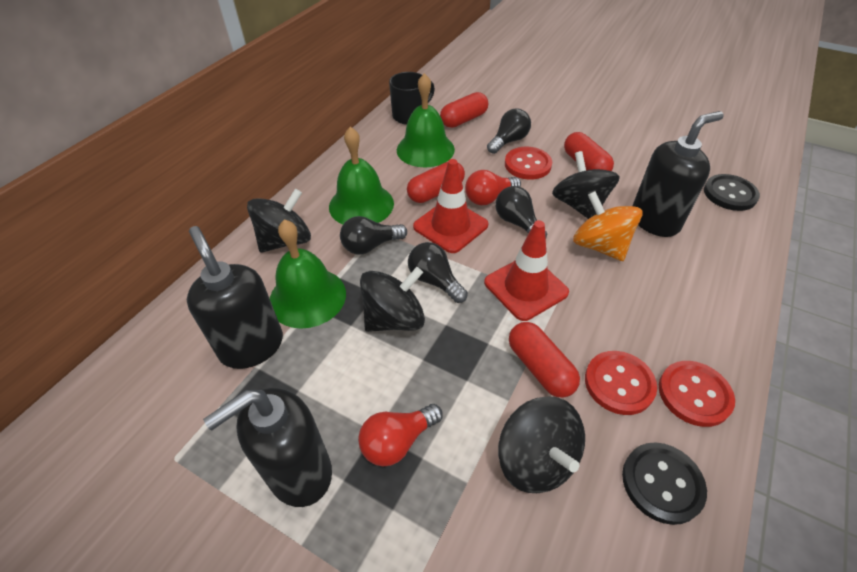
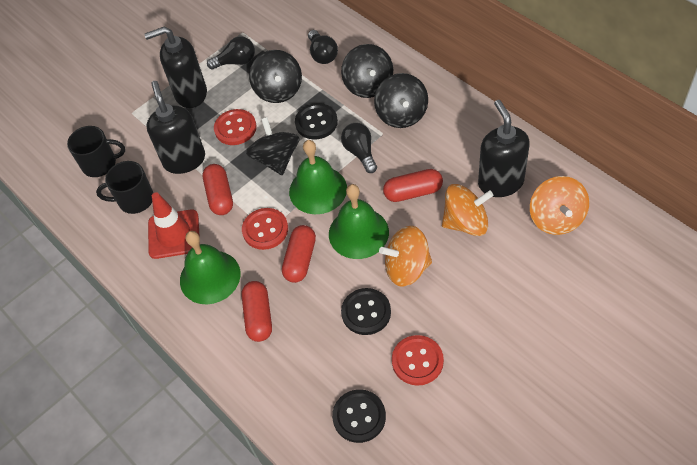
black button: [622,442,707,525] [704,174,760,211] = 2 -> [295,103,338,140] [332,389,386,443] [341,288,391,335] = 3
black light bulb: [340,216,407,255] [408,242,468,303] [487,109,531,154] [495,186,547,238] = 4 -> [207,36,255,70] [308,30,338,64] [341,123,377,173] = 3
black mug: [389,72,435,125] = 1 -> [67,126,125,177] [96,161,153,214] = 2
orange spinning top: [573,191,642,261] = 1 -> [379,226,432,287] [442,184,493,236] [530,176,589,235] = 3
red light bulb: [358,404,443,466] [465,170,521,205] = 2 -> none = 0
red traffic cone: [413,159,488,253] [484,220,569,321] = 2 -> [148,192,200,259] = 1

